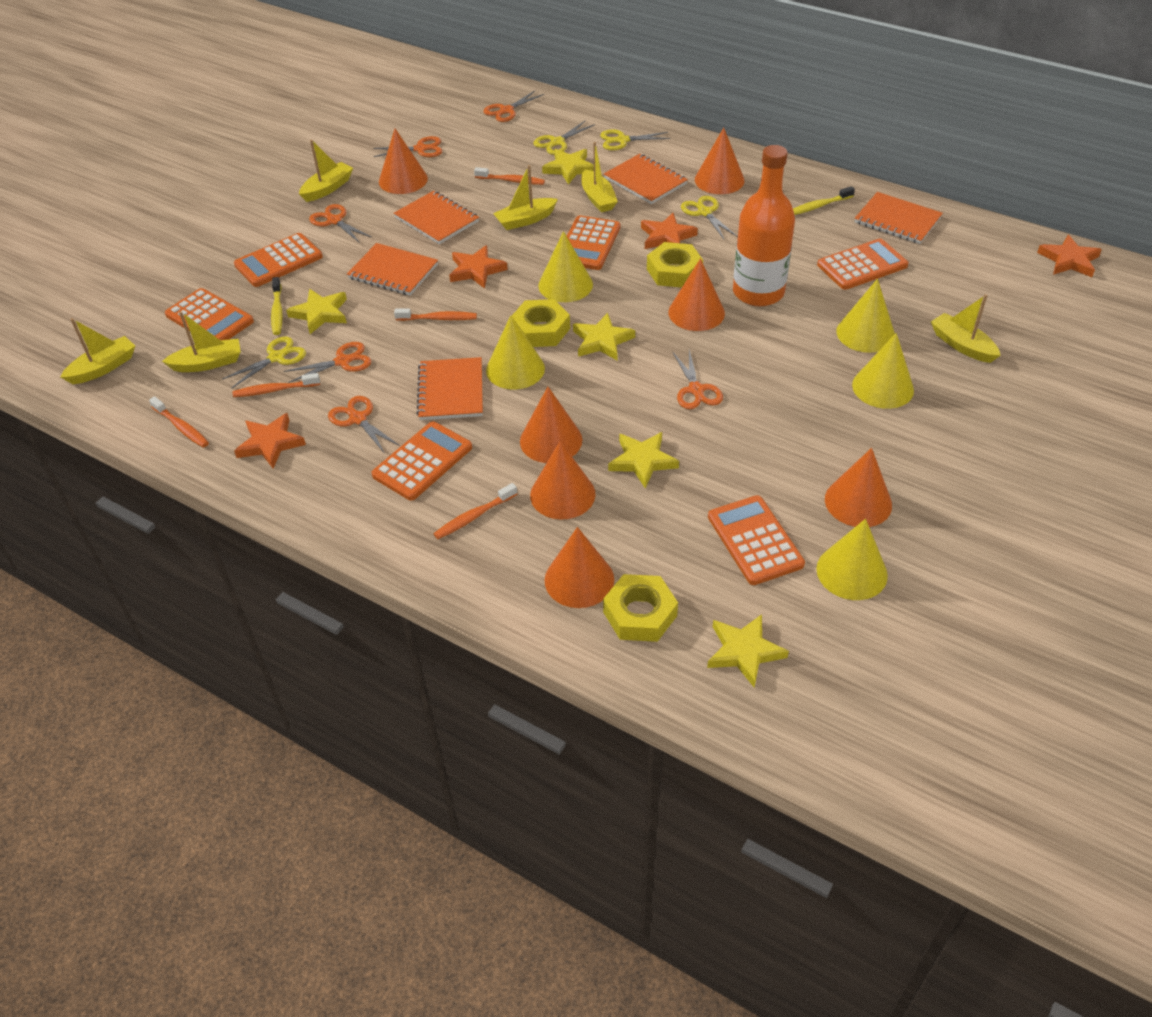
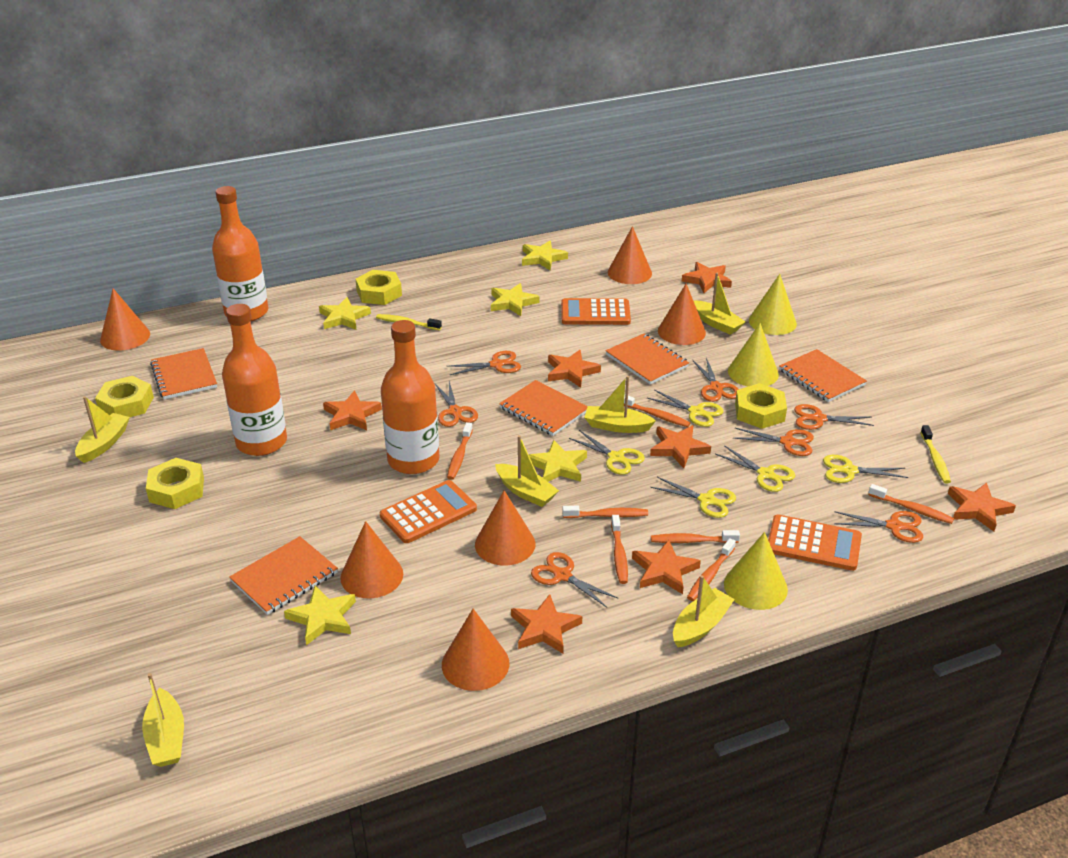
orange bottle: [733,145,795,306] = 1 -> [212,186,269,322] [222,304,287,456] [381,320,439,474] = 3
orange calculator: [165,288,254,340] [234,233,323,287] [371,421,472,501] [567,215,620,270] [708,495,805,585] [817,238,909,290] = 6 -> [380,480,477,543] [561,298,631,325] [768,515,862,571] = 3
orange cone: [379,129,428,194] [520,387,582,463] [530,441,596,520] [545,527,614,608] [668,258,725,331] [695,128,745,194] [825,448,892,527] = 7 -> [100,289,150,351] [340,521,403,598] [442,609,509,691] [475,490,535,566] [608,226,652,284] [658,283,706,345] = 6
orange scissors: [284,342,371,383] [309,204,371,243] [328,396,400,454] [373,136,442,157] [483,91,544,122] [673,350,723,409] = 6 -> [435,381,478,427] [447,351,521,375] [531,552,619,608] [693,358,739,402] [733,428,814,456] [794,404,874,430] [834,511,923,543] = 7
orange star: [234,413,306,468] [449,245,508,289] [641,213,698,249] [1037,235,1102,277] = 4 -> [323,390,382,431] [511,594,582,654] [548,350,601,388] [632,540,701,594] [650,425,711,468] [682,262,732,293] [948,483,1016,532] = 7
orange toothbrush: [149,396,209,448] [232,373,320,397] [394,308,477,321] [433,483,517,539] [474,167,545,185] = 5 -> [447,422,473,480] [562,506,648,518] [611,515,628,584] [624,395,690,427] [651,530,740,543] [687,538,736,601] [868,484,954,524] = 7
yellow cone: [486,315,545,390] [538,231,593,302] [816,519,888,600] [836,279,895,353] [852,333,914,409] = 5 -> [724,532,788,610] [728,323,779,387] [749,274,797,335] = 3
yellow nut: [512,299,570,347] [603,574,678,642] [647,242,703,288] = 3 -> [95,376,154,417] [146,458,204,509] [356,270,402,305] [735,383,787,429] = 4
yellow scissors: [222,336,306,388] [533,121,595,155] [600,129,670,150] [681,196,737,239] = 4 -> [569,430,645,475] [647,390,723,427] [650,477,736,518] [715,445,795,492] [823,455,908,483] = 5

